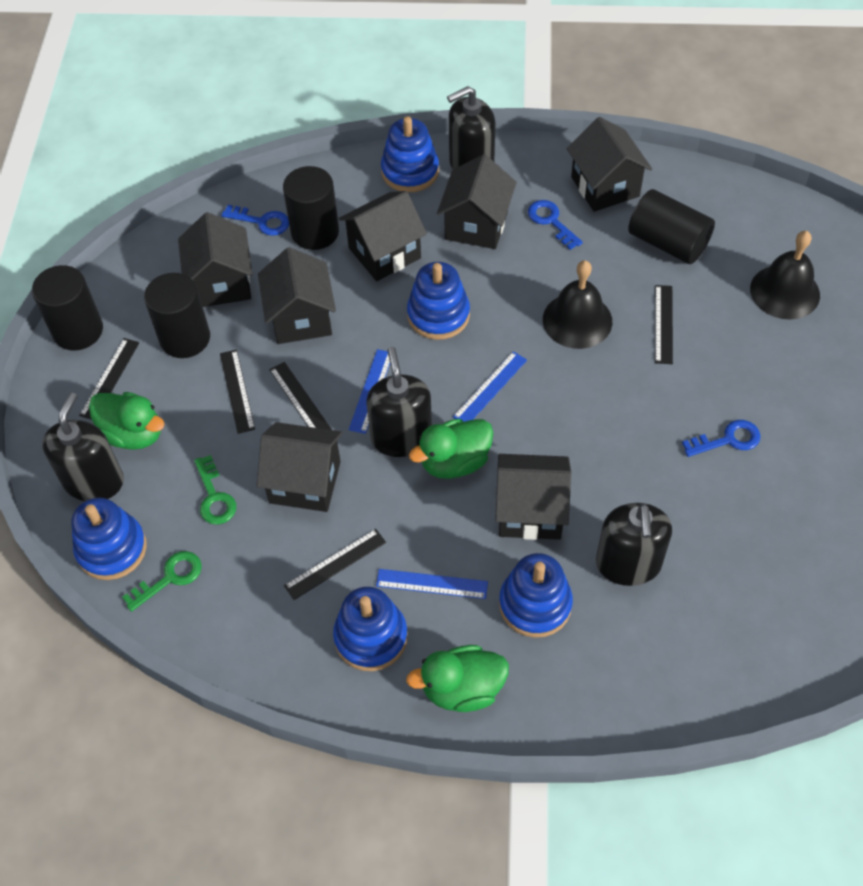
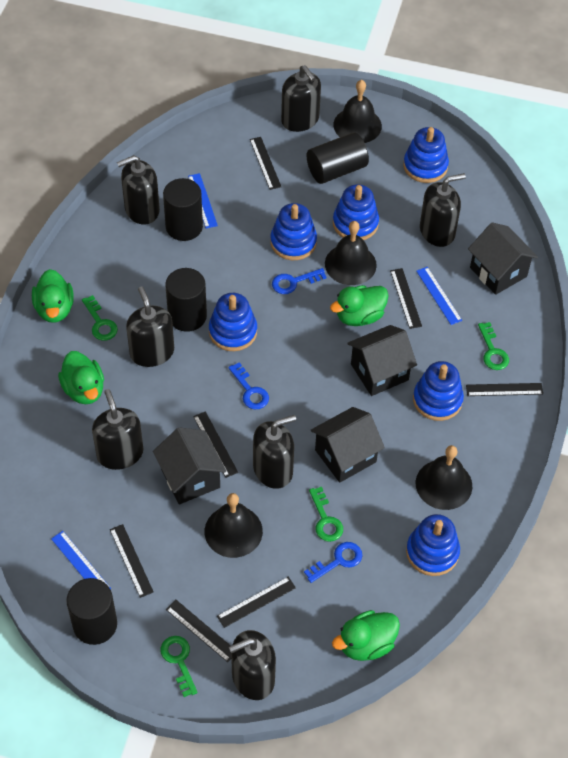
black bell: [543,260,612,349] [750,231,820,319] = 2 -> [205,493,263,558] [325,221,377,285] [333,80,382,143] [416,445,472,510] = 4
black house: [178,212,253,307] [257,422,342,512] [258,247,336,344] [339,191,427,281] [437,154,516,249] [495,454,571,540] [567,117,652,212] = 7 -> [153,427,226,504] [311,407,385,483] [347,325,417,396] [468,222,538,295] = 4
black ruler: [79,338,139,420] [220,350,255,434] [269,362,332,430] [284,529,386,600] [655,285,673,364] = 5 -> [110,524,153,598] [166,599,231,662] [193,411,238,478] [217,577,296,628] [250,137,281,190] [390,268,422,329] [466,383,543,396] = 7
black soap dispenser: [42,393,124,501] [367,347,432,457] [447,86,495,169] [596,503,672,586] = 4 -> [92,389,143,470] [117,155,160,225] [126,287,174,367] [229,630,276,700] [253,415,296,489] [281,65,321,132] [420,173,466,247] = 7
blue stacking toy: [71,498,147,580] [333,587,408,671] [381,116,439,192] [407,262,470,340] [499,553,573,638] = 5 -> [209,293,257,351] [270,203,317,260] [333,184,379,240] [403,127,449,183] [406,514,460,576] [413,361,464,421] = 6
green duck: [89,392,164,450] [406,645,509,712] [409,419,493,479] = 3 -> [32,269,74,323] [58,351,104,404] [330,285,389,326] [332,610,400,661] = 4
green key: [122,551,202,612] [194,455,236,524] = 2 -> [82,295,118,341] [160,636,198,697] [309,487,343,542] [478,322,509,370] = 4

